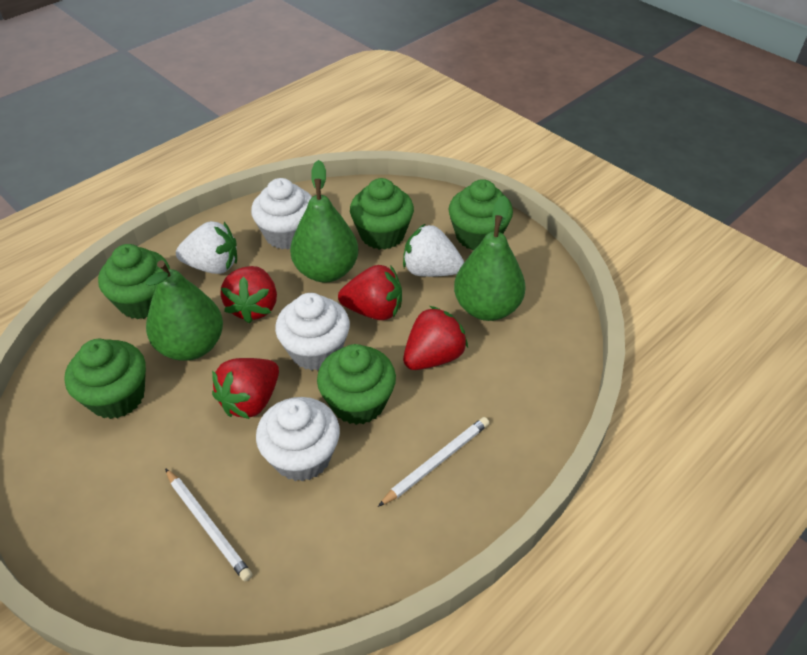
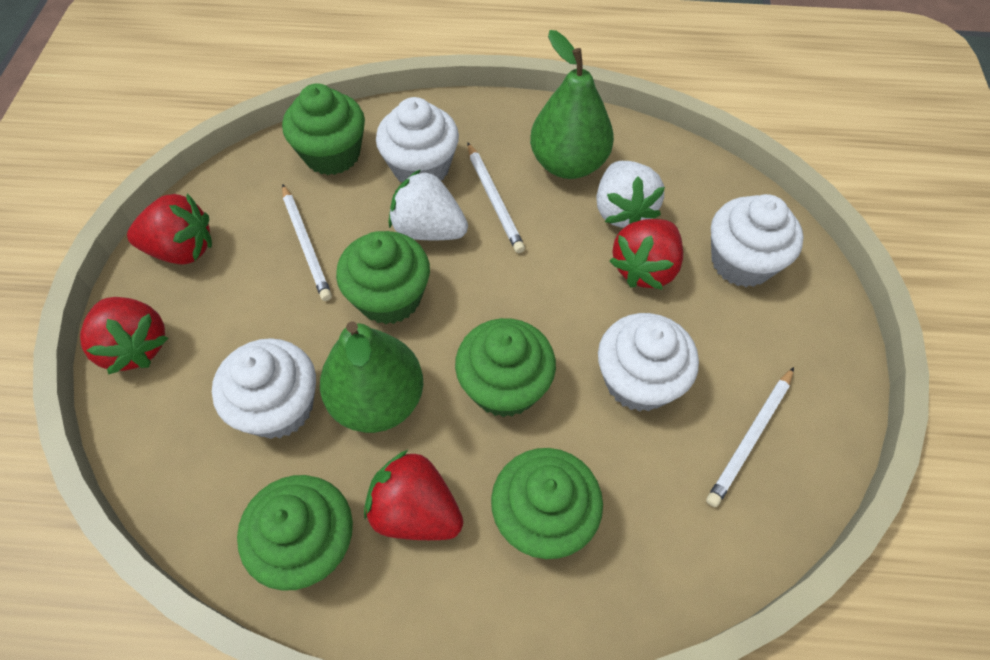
green pear: [146,260,223,361] [290,160,358,283] [454,196,526,321] = 3 -> [320,322,423,433] [530,30,614,179] = 2
white cupcake: [251,178,312,249] [256,397,340,482] [275,293,350,371] = 3 -> [212,338,316,439] [376,97,459,182] [598,313,699,412] [711,194,804,287] = 4
white pencil: [165,468,252,581] [378,417,489,507] = 2 -> [282,184,332,301] [467,142,525,253] [706,367,794,507] = 3

